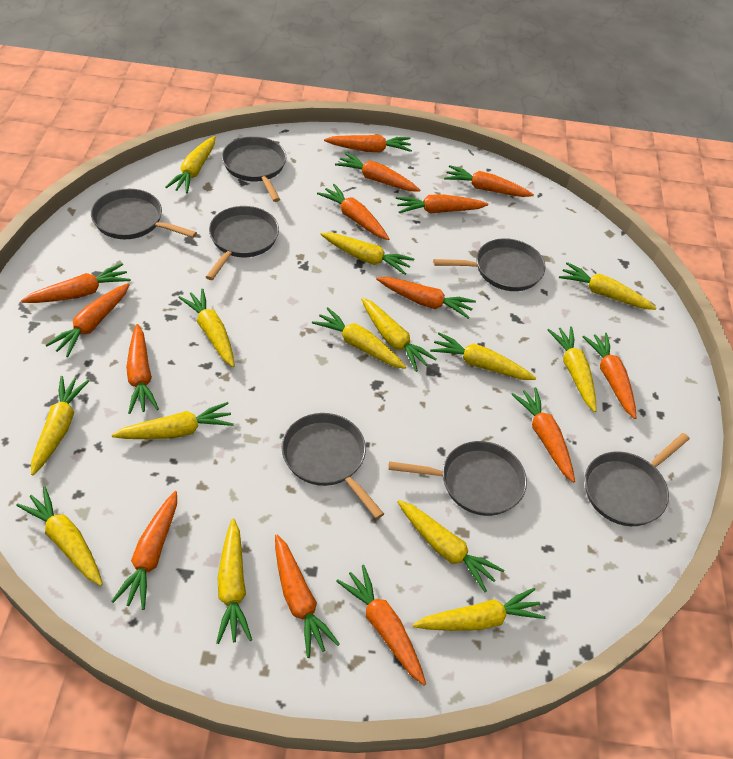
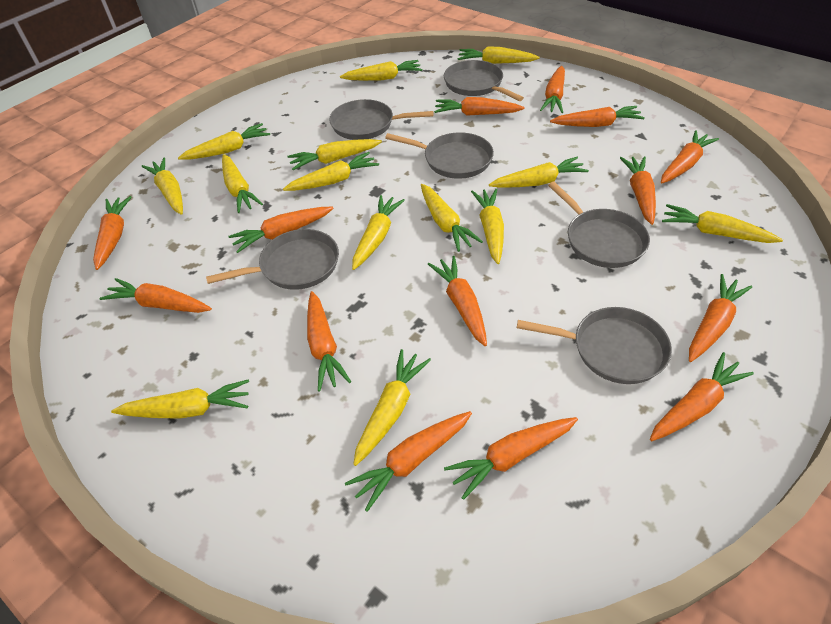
grey pan: [91,189,197,239] [206,206,279,280] [222,136,286,202] [281,413,384,519] [388,441,527,516] [433,238,545,291] [585,433,690,526] = 7 -> [206,229,339,290] [329,99,434,140] [385,132,494,179] [444,60,524,101] [517,307,672,384] [548,182,650,268] = 6

